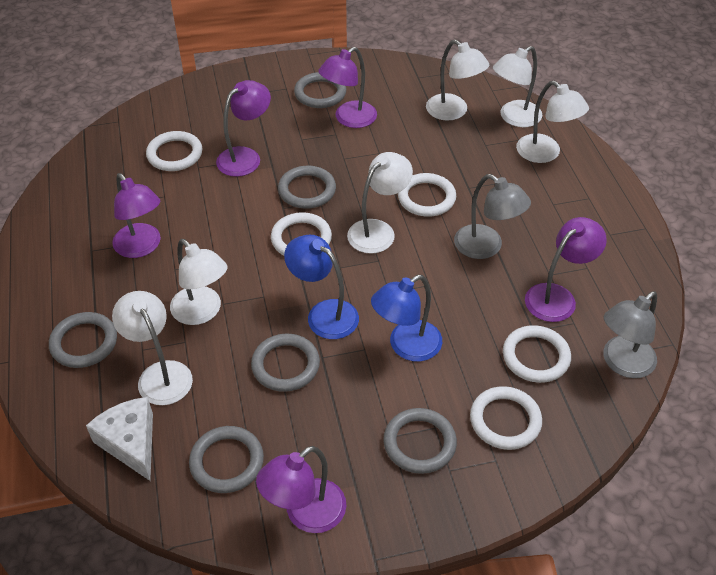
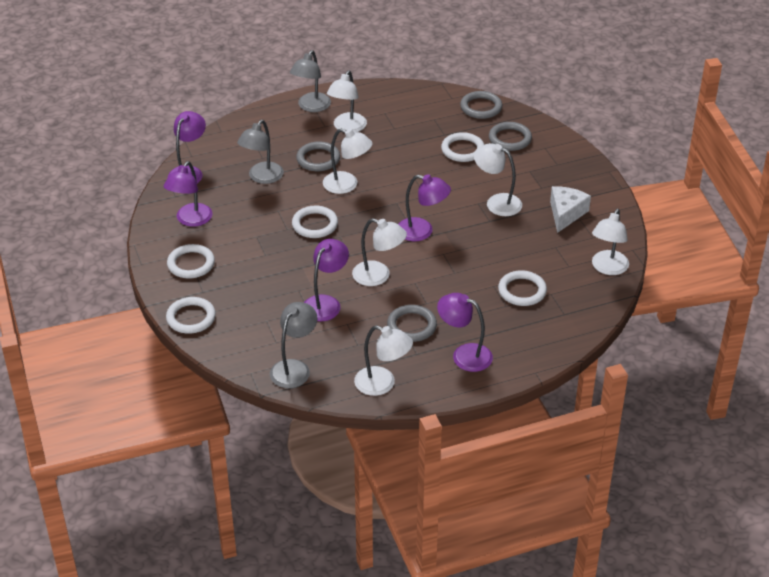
blue lamp: [284,235,359,339] [371,275,442,361] = 2 -> none = 0
grey lamp: [454,174,531,259] [603,291,657,378] = 2 -> [237,120,284,184] [270,302,317,388] [290,50,331,112] = 3
grey ring: [49,312,117,368] [189,426,264,493] [251,334,320,392] [278,166,336,209] [294,72,346,108] [383,408,457,474] = 6 -> [296,141,340,171] [387,305,437,342] [460,91,502,119] [489,122,532,151] = 4

